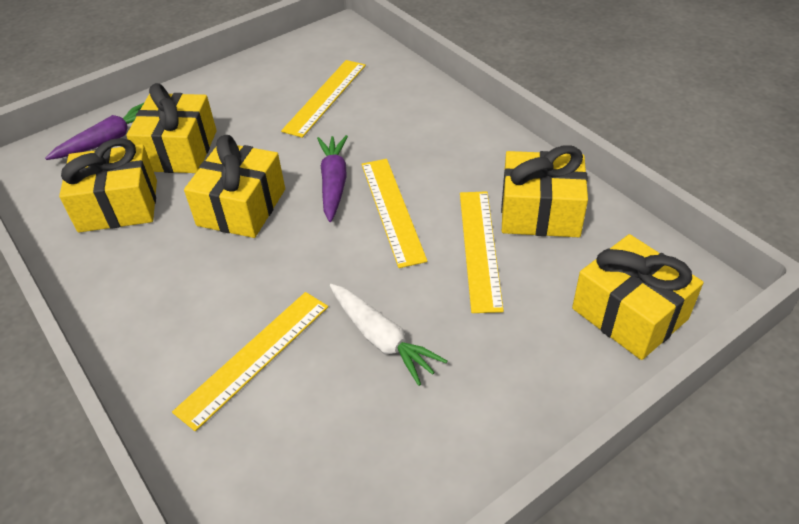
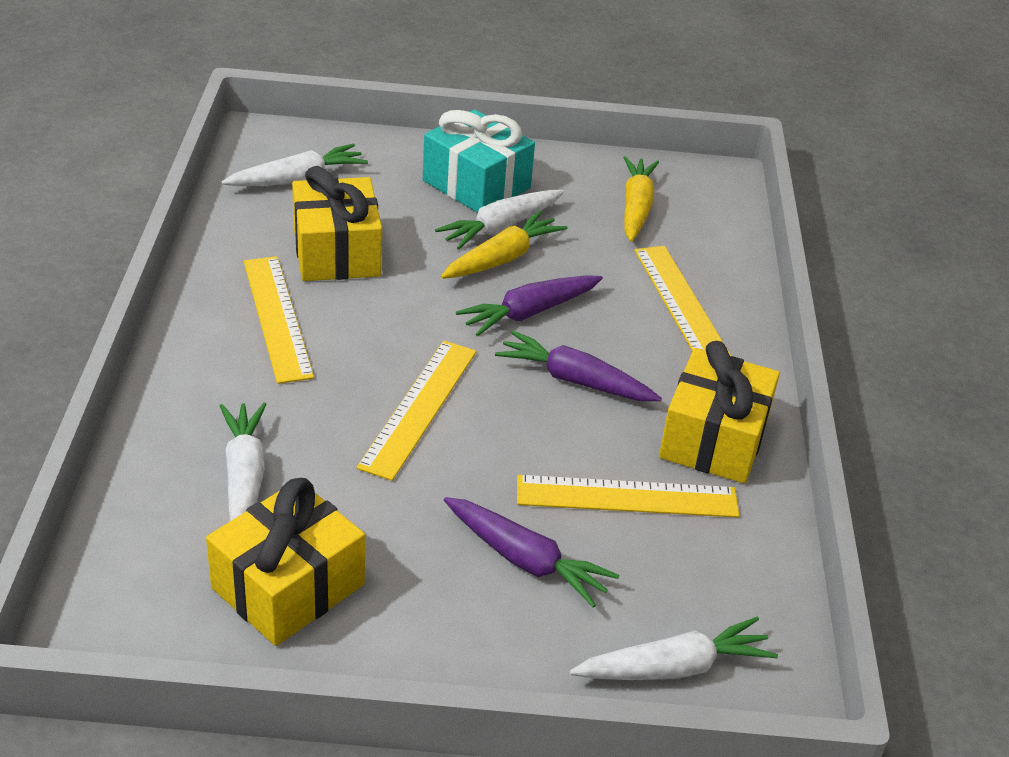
purple carrot: [45,103,144,160] [317,135,348,222] = 2 -> [444,497,620,607] [456,275,603,336] [495,330,662,401] = 3
turquoise gift: none = 0 -> [423,109,535,213] = 1
white carrot: [330,284,447,386] = 1 -> [220,402,266,521] [221,144,368,186] [435,190,564,250] [570,617,778,680] = 4
yellow carrot: none = 0 -> [441,210,567,279] [623,156,659,242] = 2
yellow gift: [59,138,157,232] [126,83,217,173] [184,135,285,238] [501,145,588,237] [572,234,703,360] = 5 -> [206,478,365,646] [292,166,382,281] [659,341,780,484] = 3

